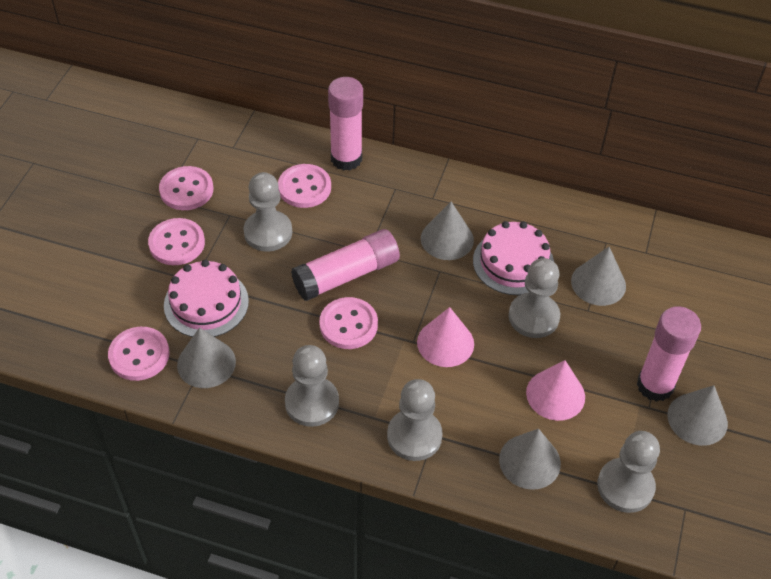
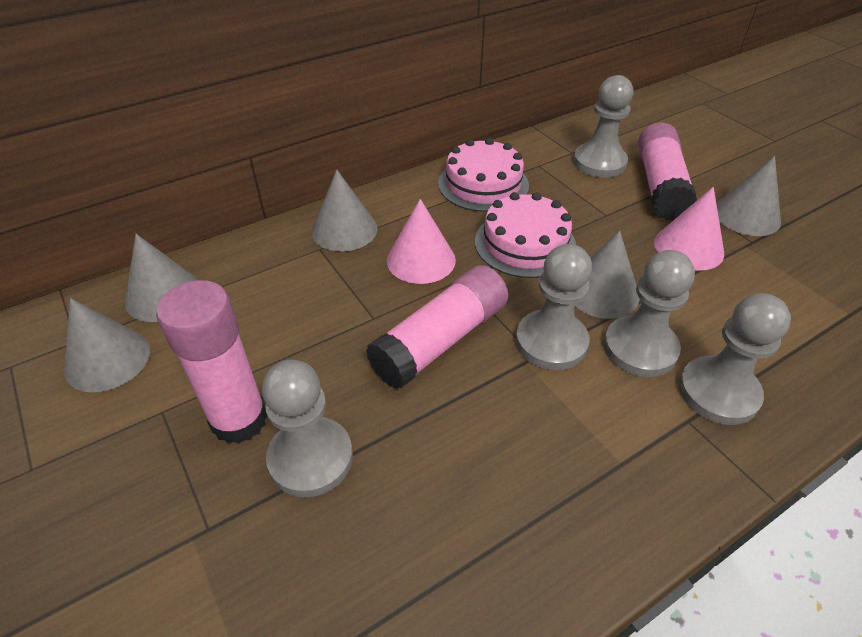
pink button: [108,327,170,381] [148,218,205,265] [159,166,213,210] [278,164,331,208] [319,297,378,349] = 5 -> none = 0

